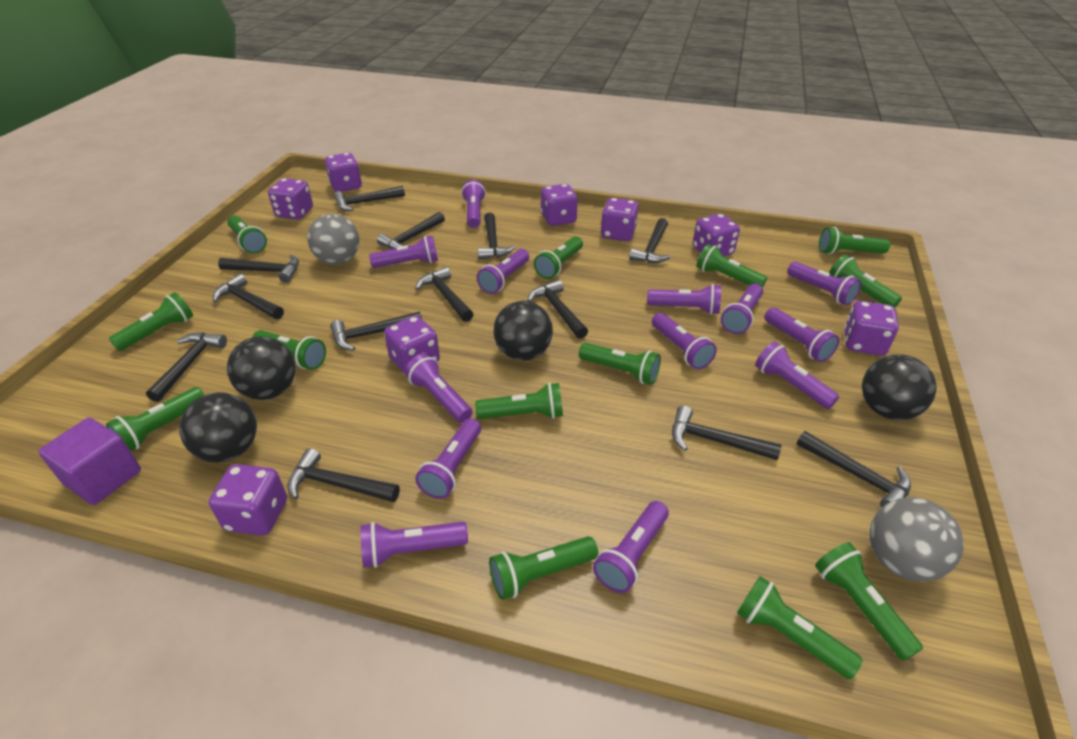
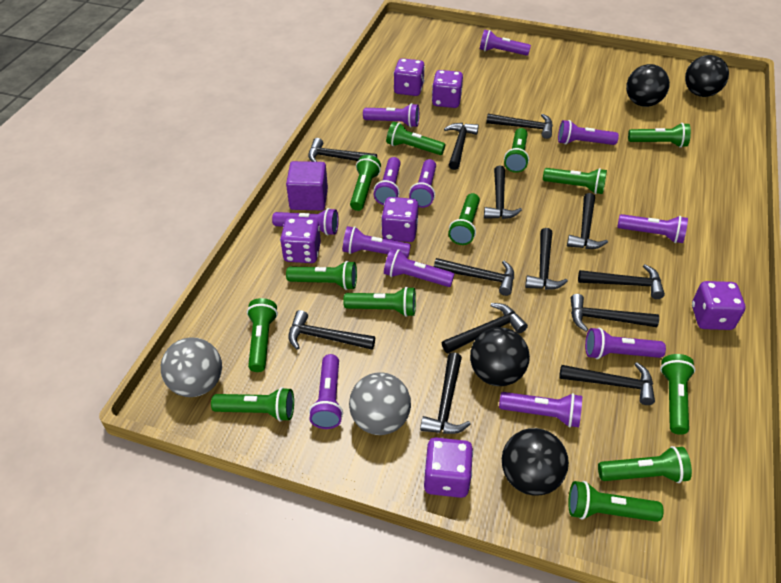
purple dice: [209,464,287,536] [268,178,313,219] [325,153,362,192] [384,315,440,374] [541,184,578,226] [601,198,639,241] [693,213,740,257] [844,301,899,356] = 8 -> [280,217,321,263] [381,197,419,242] [394,58,425,96] [424,437,473,498] [432,70,463,108] [692,281,746,330] = 6
purple flashlight: [360,522,468,568] [369,236,438,268] [405,353,473,423] [415,418,481,499] [461,180,486,228] [477,249,529,294] [593,501,669,593] [647,284,721,315] [652,313,717,369] [721,284,763,334] [755,341,839,409] [764,307,839,362] [787,262,861,305] = 13 -> [272,208,339,235] [309,354,343,429] [342,226,411,258] [363,103,419,127] [374,157,401,205] [384,248,454,287] [409,159,436,208] [480,30,531,56] [499,392,582,428] [558,120,619,145] [585,328,666,359] [617,214,688,243] = 12

